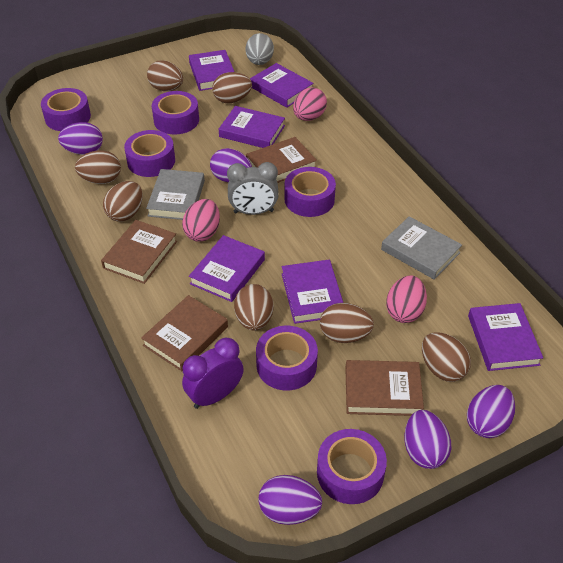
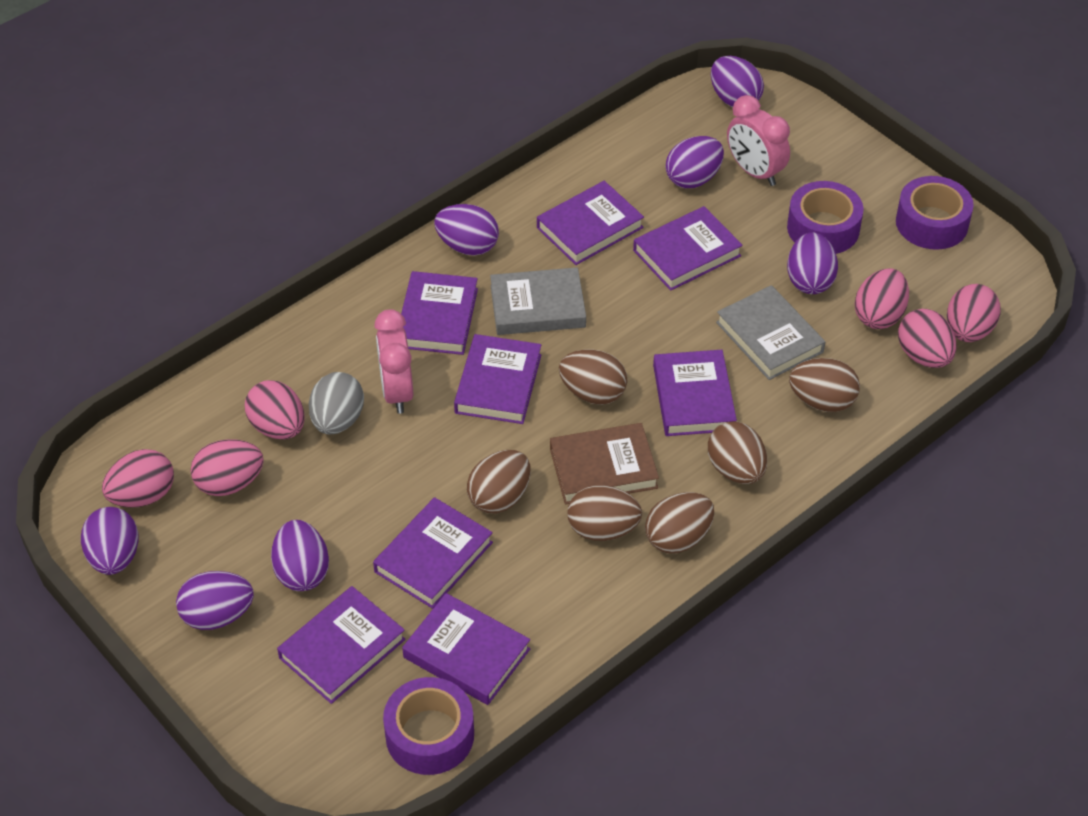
brown book: [101,220,177,284] [141,295,228,371] [246,137,317,183] [345,360,424,416] = 4 -> [550,423,659,505] = 1
brown egg: [75,150,121,184] [103,181,143,222] [147,60,183,91] [212,72,252,103] [234,284,273,331] [320,303,374,343] [422,332,471,382] = 7 -> [467,450,531,514] [559,349,627,405] [567,485,642,541] [645,492,714,554] [708,421,767,484] [789,358,860,412] = 6
grey clock: [227,162,279,215] = 1 -> none = 0
pink clock: none = 0 -> [374,309,413,414] [727,95,790,186] = 2
pink egg: [182,199,220,242] [293,87,327,121] [386,275,427,323] = 3 -> [102,449,174,508] [190,439,264,496] [245,380,305,439] [855,268,909,329] [898,309,956,368] [947,284,1001,342] = 6
purple book: [189,50,234,91] [189,235,265,302] [219,106,285,148] [250,63,314,108] [282,260,343,324] [468,303,543,371] = 6 -> [277,586,406,704] [373,497,493,609] [401,271,478,355] [402,593,530,705] [454,334,541,424] [537,181,644,265] [633,206,743,291] [653,350,737,436] = 8
purple clock: [182,338,244,409] = 1 -> none = 0
purple egg: [58,122,103,155] [210,148,252,182] [259,475,322,525] [404,410,451,469] [467,385,515,438] = 5 -> [81,507,139,575] [176,571,254,630] [271,520,329,591] [434,204,499,256] [666,136,724,188] [711,56,764,107] [787,232,838,294] = 7
purple tape: [41,88,91,131] [124,130,175,177] [152,91,199,134] [256,326,318,390] [285,167,336,217] [317,429,387,504] = 6 -> [383,677,474,775] [787,181,863,254] [896,176,974,250] = 3

